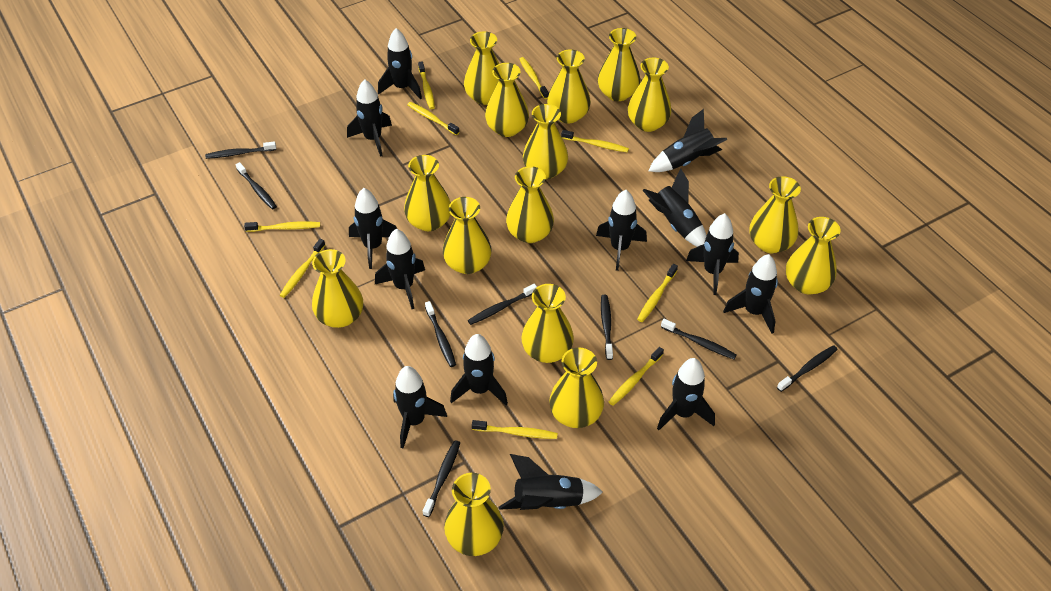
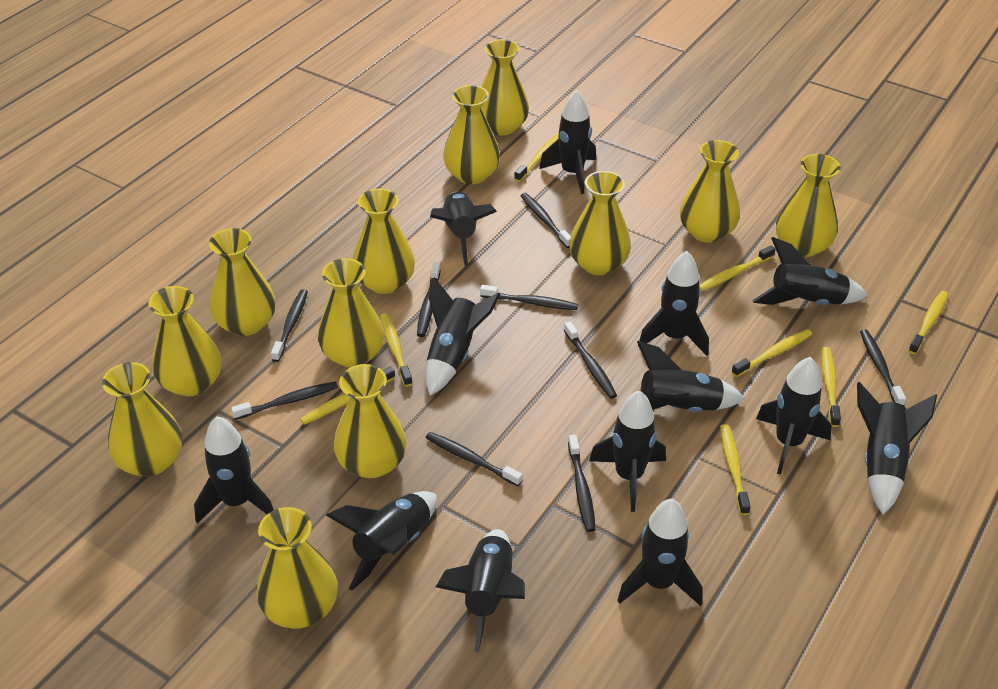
black toothbrush: [205,141,276,159] [236,162,277,210] [423,440,460,517] [425,301,456,367] [468,284,537,325] [601,295,613,360] [661,319,737,359] [777,345,838,392] = 8 -> [231,381,338,420] [271,289,308,362] [417,262,441,337] [426,432,523,486] [480,285,578,310] [521,193,571,248] [564,321,617,399] [568,435,596,532] [860,329,906,406] = 9
yellow toothbrush: [244,221,320,232] [280,239,325,298] [407,102,459,135] [418,61,435,109] [472,420,558,439] [520,57,549,99] [561,130,629,153] [609,347,664,406] [637,264,678,322] = 9 -> [300,367,395,425] [380,313,413,387] [514,133,559,182] [700,246,776,292] [720,424,751,515] [731,329,812,377] [821,347,841,427] [908,291,948,354] = 8
yellow vase: [312,249,363,328] [404,155,451,231] [443,197,492,274] [444,473,504,556] [464,31,500,105] [485,63,529,137] [506,166,554,243] [521,284,574,363] [523,104,568,179] [547,50,591,123] [549,347,604,428] [598,28,640,101] [628,58,672,132] [750,176,801,253] [786,217,841,295] = 15 -> [102,362,183,476] [148,286,222,396] [209,228,276,336] [256,507,338,629] [318,258,385,367] [334,364,406,478] [353,189,415,294] [443,85,500,184] [481,39,529,135] [569,171,631,275] [680,140,740,243] [776,154,841,257] = 12

